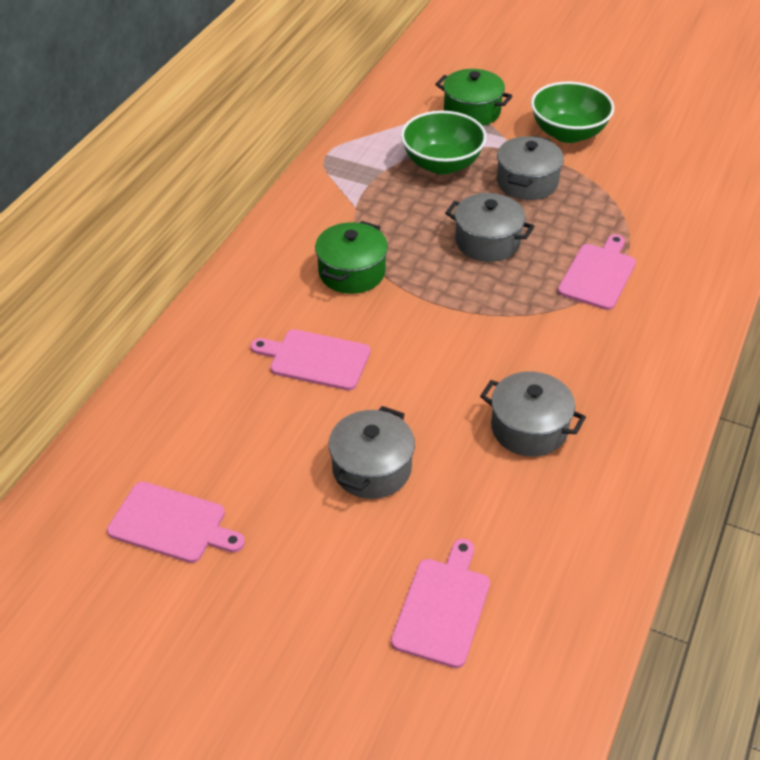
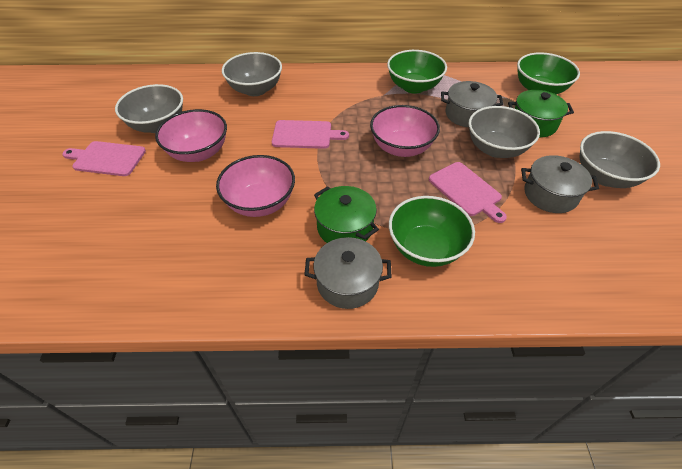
green bowl: [401,111,487,174] [531,82,614,143] = 2 -> [387,50,447,94] [389,196,475,267] [517,52,580,94] = 3
grey bowl: none = 0 -> [115,84,183,133] [222,52,282,96] [469,106,540,158] [580,131,660,188] = 4
grey pot: [328,406,415,499] [445,193,535,262] [480,371,586,457] [497,135,564,200] = 4 -> [304,237,392,309] [441,81,503,127] [521,155,599,213] = 3
pink bowl: none = 0 -> [155,109,227,162] [216,155,295,217] [370,105,440,157] = 3
pink cutting board: [107,482,245,563] [250,329,370,391] [391,539,490,668] [558,234,636,310] = 4 -> [62,141,146,176] [272,120,349,149] [429,162,507,223] = 3

